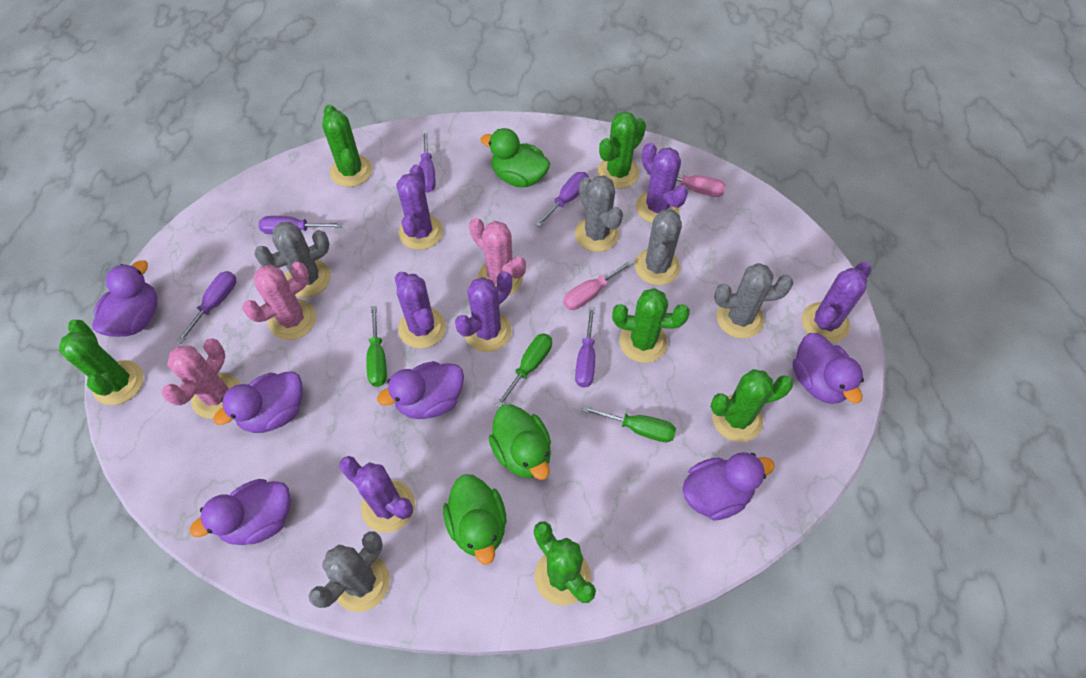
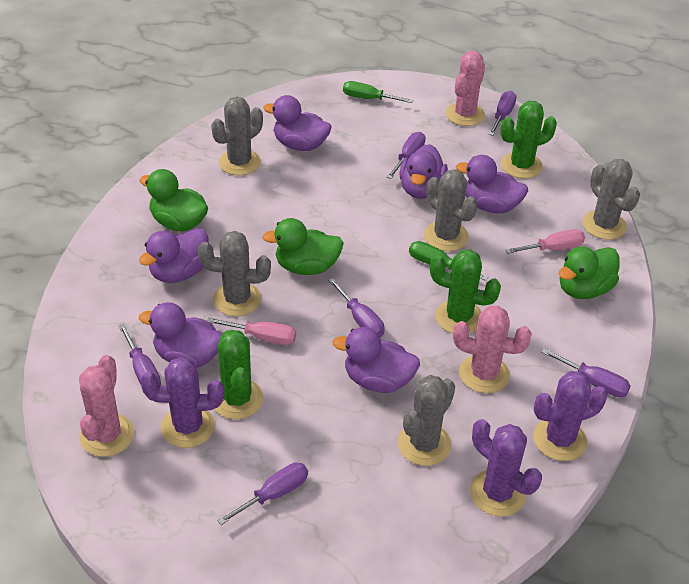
green cactus: [59,320,144,405] [322,105,372,187] [534,521,596,605] [597,111,646,189] [612,288,690,363] [710,369,793,442] = 6 -> [215,330,264,419] [430,249,501,334] [500,101,557,179] = 3
green screwdriver: [366,306,387,387] [496,333,552,407] [582,406,676,442] = 3 -> [343,81,413,103] [409,241,488,281] = 2
purple cactus: [339,456,415,533] [395,272,446,349] [396,164,443,250] [455,272,512,352] [636,142,688,223] [802,262,872,343] = 6 -> [141,357,224,448] [470,419,542,517] [533,371,607,461] = 3
purple screwdriver: [176,271,236,343] [259,216,342,234] [419,130,435,193] [535,172,589,227] [575,306,595,387] = 5 -> [119,324,161,385] [217,462,308,525] [328,278,385,337] [387,132,426,179] [489,91,517,136] [541,348,631,397] = 6

